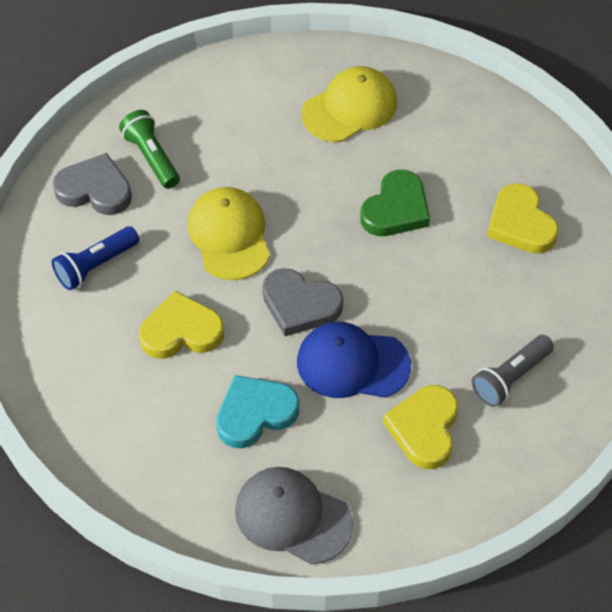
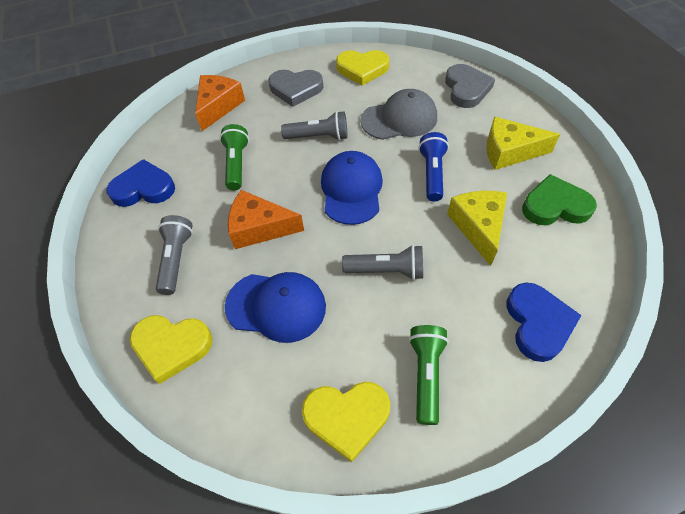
blue cap: [297,322,411,398] = 1 -> [225,272,326,343] [321,151,383,225] = 2
blue heart: none = 0 -> [106,159,175,207] [507,283,582,362] = 2
green flashlight: [119,110,180,189] = 1 -> [220,124,249,191] [409,325,449,425] = 2
grey flashlight: [472,335,554,407] = 1 -> [156,215,193,295] [281,111,347,140] [342,245,423,280] = 3
orange cheese: none = 0 -> [195,75,245,131] [228,190,304,249] = 2
turquoise heart: [216,375,299,448] = 1 -> none = 0
yellow cap: [188,187,270,280] [301,66,397,142] = 2 -> none = 0
yellow cheese: none = 0 -> [447,191,507,266] [486,117,560,170] = 2

